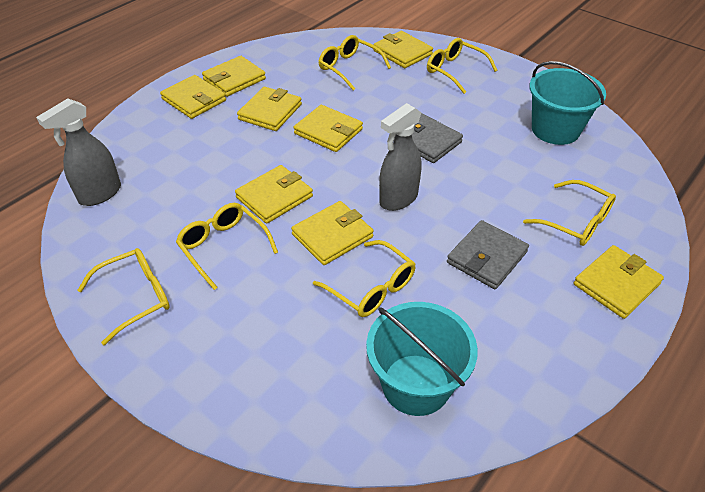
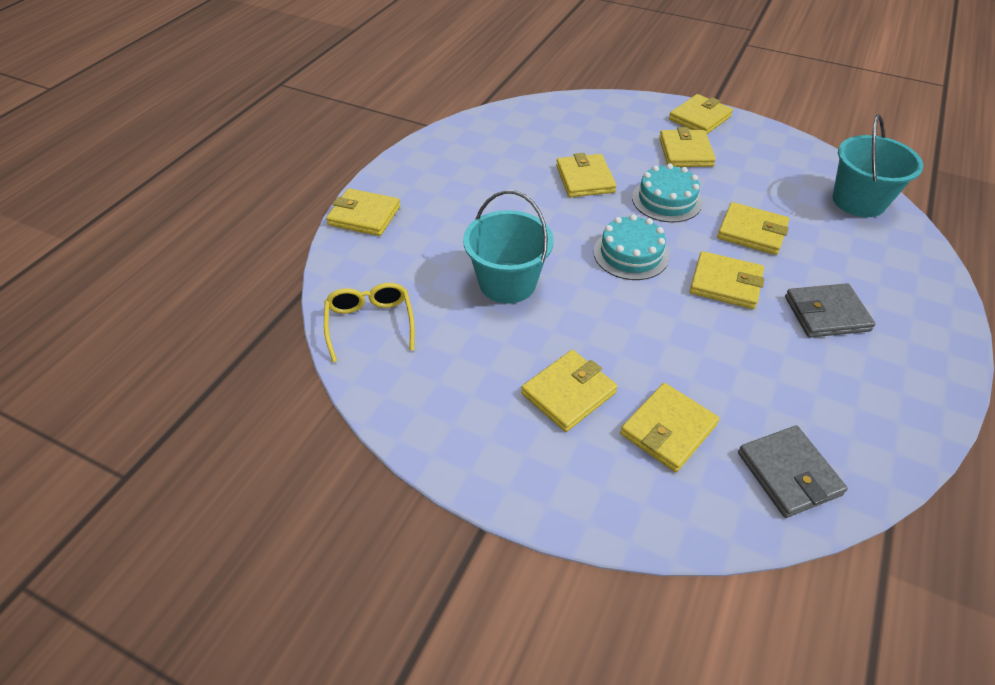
grey spray bottle: [36,98,121,206] [379,103,421,211] = 2 -> none = 0
turquoise cake: none = 0 -> [593,214,669,280] [632,163,702,222] = 2
yellow glasses: [78,248,170,345] [176,203,278,290] [313,240,416,317] [318,35,391,90] [427,38,497,94] [523,180,616,246] = 6 -> [324,283,415,362] = 1

